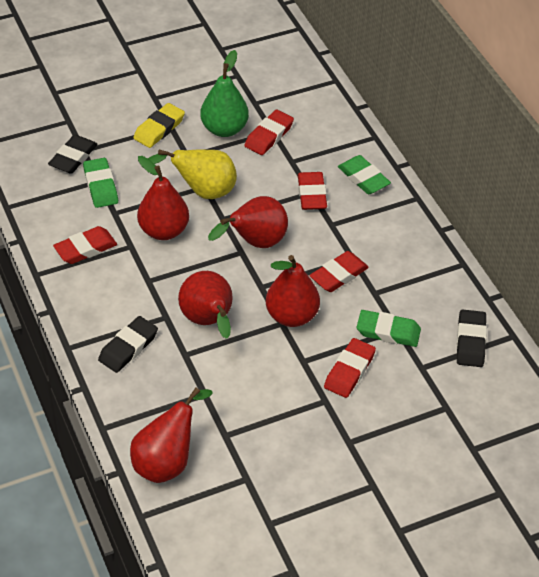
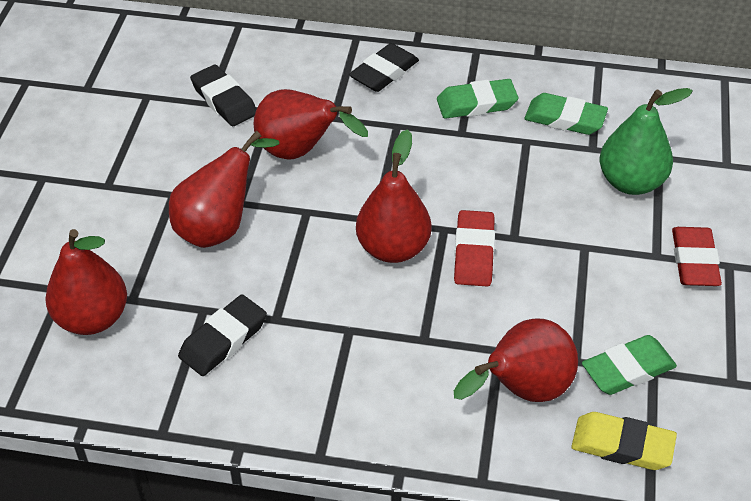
red eraser: [53,226,117,264] [244,110,294,155] [298,172,327,210] [310,251,369,292] [324,338,376,398] = 5 -> [454,210,495,287] [672,227,722,286] = 2
yellow pear: [148,150,237,199] = 1 -> none = 0

